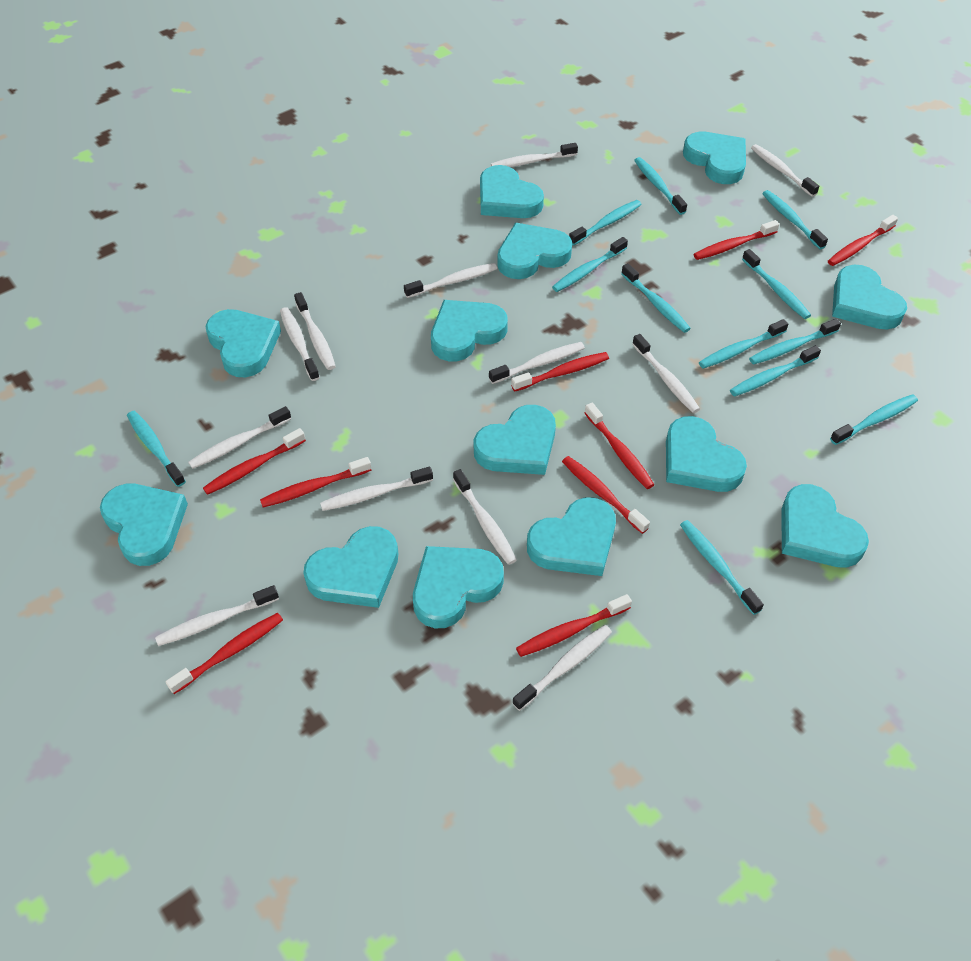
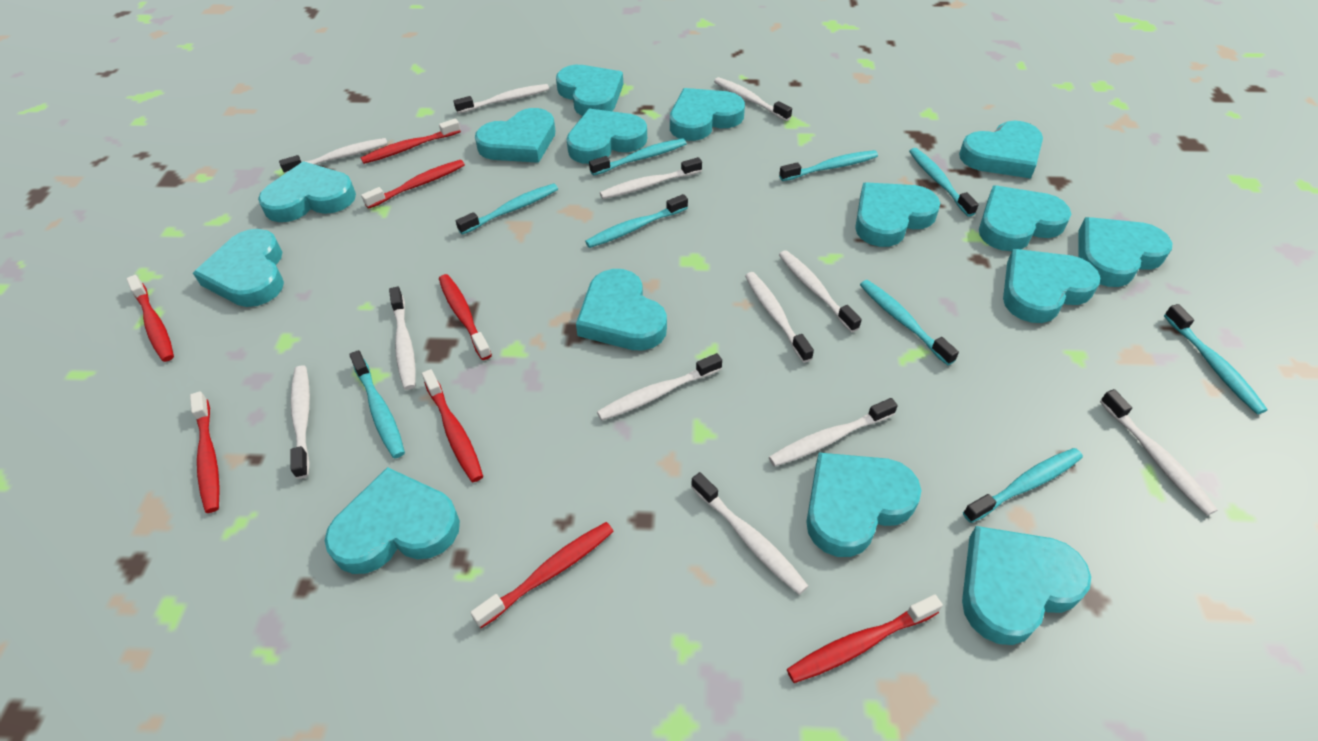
red toothbrush: [165,613,283,694] [203,428,306,495] [260,457,371,508] [511,352,609,391] [516,594,632,657] [562,456,650,534] [585,403,654,489] [693,220,779,260] [828,215,898,266] = 9 -> [126,275,174,362] [190,391,220,513] [360,119,461,164] [361,160,465,209] [422,369,483,482] [439,274,492,360] [470,522,614,628] [787,595,943,683] = 8
turquoise heart: [100,484,188,566] [205,309,281,377] [303,526,398,608] [413,546,504,629] [431,300,508,361] [474,405,556,475] [480,165,544,218] [497,223,572,279] [527,497,616,576] [666,416,747,492] [683,132,746,184] [781,484,869,568] [832,265,907,329] = 13 -> [193,229,284,307] [258,161,356,222] [324,467,460,574] [475,108,556,163] [556,65,623,116] [566,108,647,164] [576,269,667,351] [670,88,745,141] [806,453,922,557] [855,182,940,247] [959,121,1043,179] [962,526,1091,645] [979,185,1071,251] [1003,249,1100,323] [1079,217,1172,287] = 15
turquoise toothbrush: [127,411,186,487] [552,237,628,292] [569,200,642,246] [621,263,691,333] [634,157,687,215] [680,520,764,615] [699,319,788,369] [730,345,821,396] [742,249,811,319] [749,318,841,364] [762,190,828,249] [830,394,918,445] = 12 -> [349,350,405,458] [456,183,558,235] [585,194,688,248] [589,138,686,176] [779,150,878,181] [860,280,959,365] [909,148,979,217] [963,448,1083,523] [1164,304,1268,414] = 9

